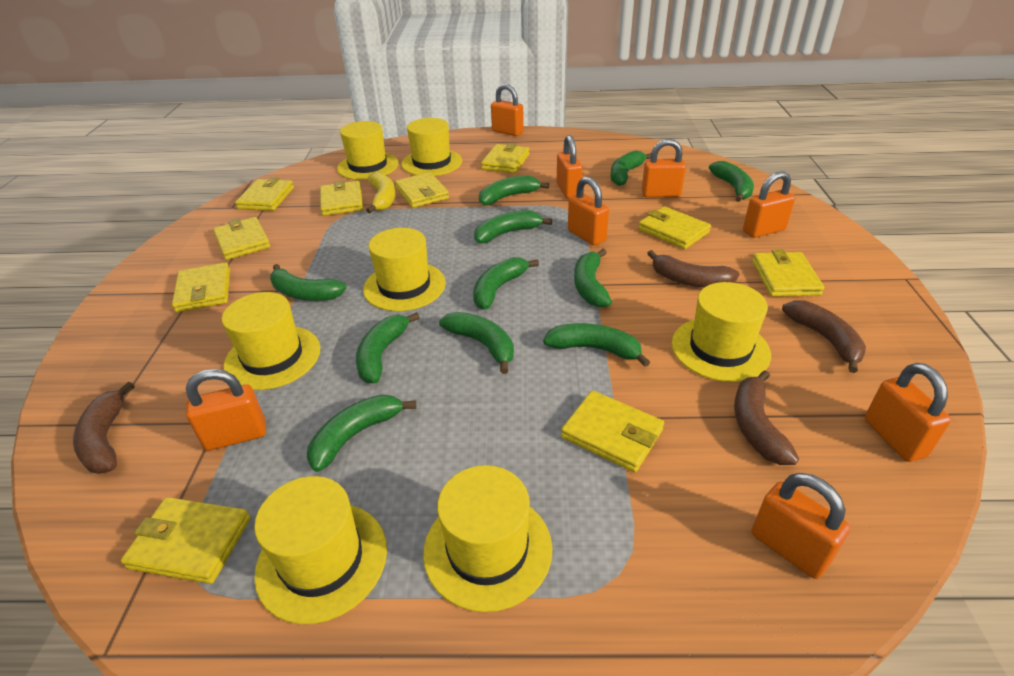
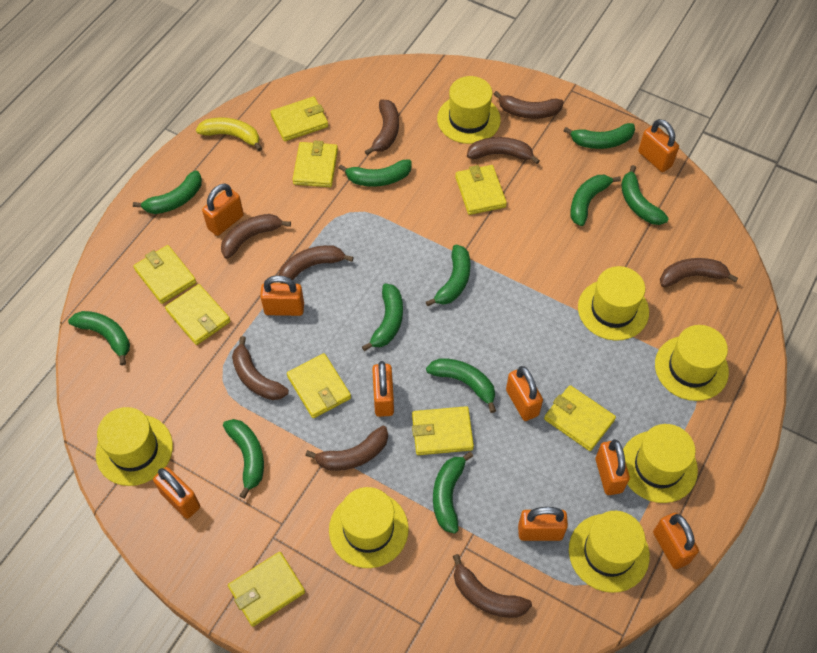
brown banana: [73,382,134,474] [647,250,739,288] [734,370,799,465] [782,300,866,373] = 4 -> [221,214,291,259] [232,336,289,400] [279,245,354,284] [305,426,388,471] [365,100,399,155] [453,554,532,618] [467,137,540,164] [494,91,564,119] [660,258,738,287] = 9
orange padlock: [186,369,266,451] [491,84,524,136] [557,135,582,199] [568,177,609,246] [642,139,686,198] [743,171,795,238] [752,473,850,579] [865,363,951,462] = 8 -> [153,467,200,519] [202,184,244,236] [260,275,304,316] [372,361,394,417] [506,366,543,421] [518,507,568,541] [595,439,630,495] [638,119,679,172] [653,513,699,569] = 9
yellow wallet: [121,497,250,584] [172,262,230,312] [213,217,270,260] [235,177,294,211] [320,180,363,216] [395,172,449,208] [481,143,530,173] [561,390,664,472] [638,206,711,249] [752,249,825,297] = 10 -> [133,245,196,304] [165,284,230,345] [228,552,305,627] [271,96,328,141] [287,353,351,418] [292,140,338,187] [412,406,474,455] [455,165,507,215] [544,385,616,451] = 9

